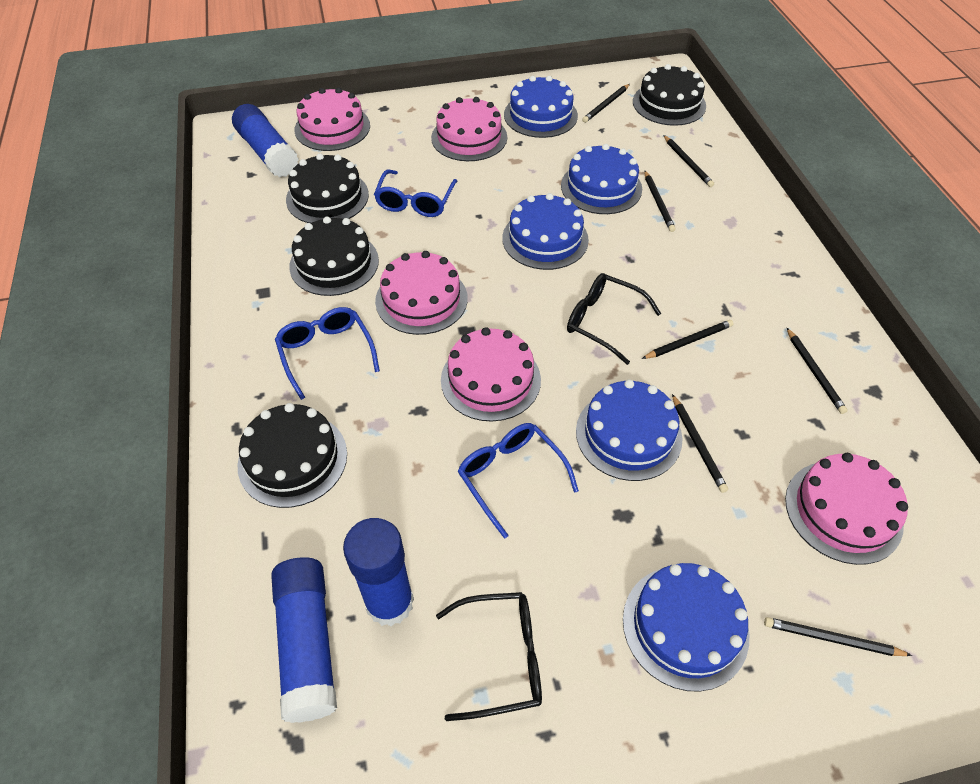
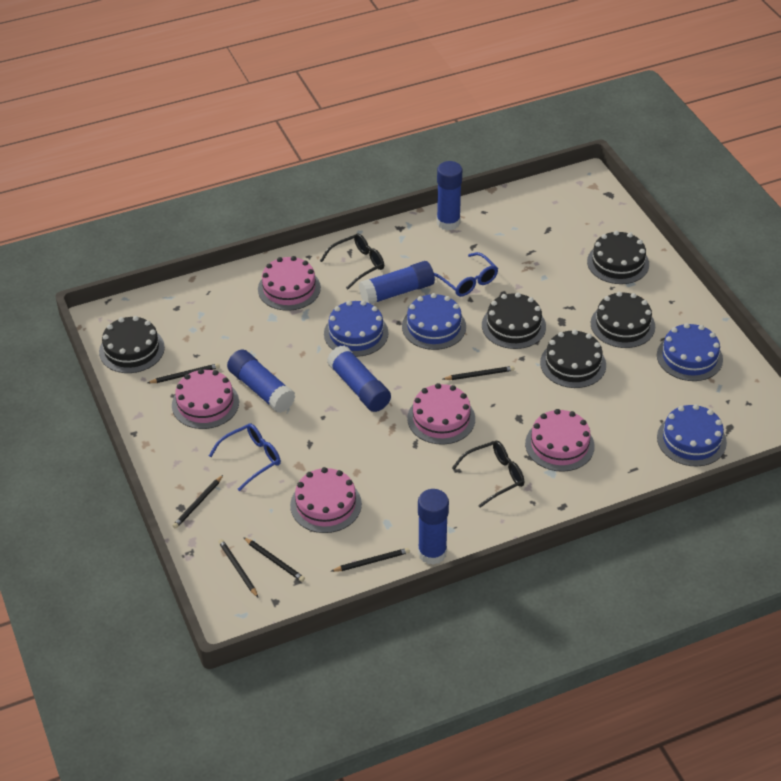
black cake: [238,403,347,508] [286,153,369,223] [289,217,379,296] [633,64,706,126] = 4 -> [99,316,165,373] [482,293,546,349] [540,330,606,388] [587,231,649,284] [591,292,655,348] = 5
black pencil: [582,84,630,123] [642,320,734,359] [644,171,676,232] [663,135,714,187] [672,394,728,493] [764,617,912,656] [787,328,848,414] = 7 -> [148,363,220,383] [173,475,223,529] [218,539,258,597] [243,537,305,582] [331,548,410,572] [443,366,515,380] = 6
blue cake: [502,193,589,270] [504,76,578,138] [561,144,642,214] [576,379,682,481] [623,563,749,692] = 5 -> [324,300,389,357] [402,293,466,350] [657,323,723,381] [657,404,727,466] = 4
blue glasses: [275,307,380,400] [374,170,458,217] [457,423,579,539] = 3 -> [209,423,281,491] [434,252,498,297] = 2
blue glue stick: [232,104,299,177] [271,557,337,723] [343,518,414,626] = 3 -> [227,349,296,413] [327,345,391,412] [359,261,435,304] [418,489,449,565] [437,161,462,230] = 5

